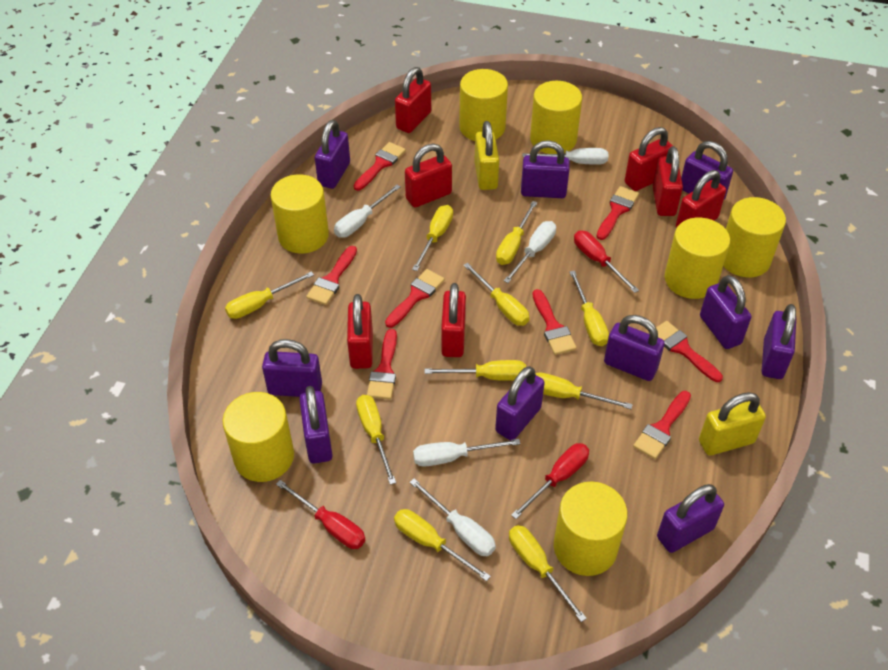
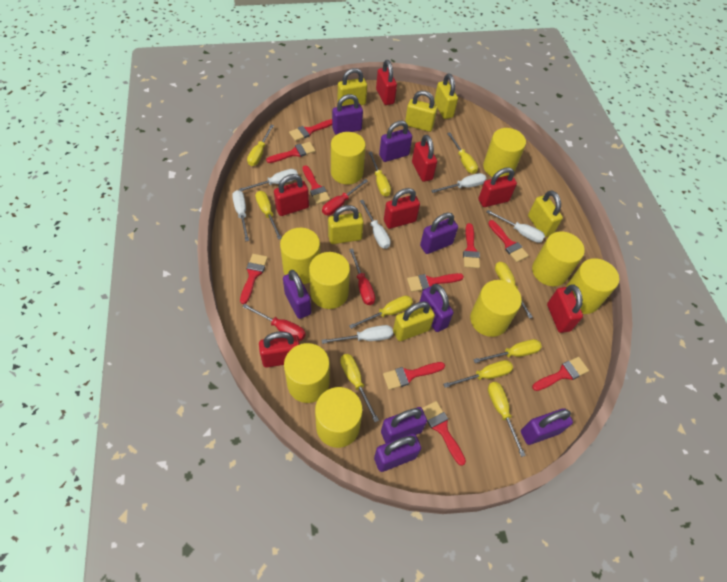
purple padlock: [262,339,322,397] [299,386,333,464] [315,120,350,189] [495,366,544,440] [521,140,570,198] [604,315,665,381] [657,484,724,553] [681,141,733,199] [700,275,751,349] [762,304,796,379] = 10 -> [283,270,311,319] [332,94,363,135] [374,433,421,472] [379,121,412,162] [381,407,427,443] [420,213,458,254] [420,284,454,332] [521,408,573,445] = 8
red brush: [306,246,357,305] [353,142,406,191] [367,329,397,400] [385,269,445,328] [532,289,577,355] [596,186,639,240] [633,391,691,459] [656,321,723,382] = 8 -> [240,254,268,304] [266,142,315,163] [289,119,332,141] [303,165,330,204] [383,362,445,390] [407,273,464,292] [422,401,466,466] [463,223,480,268] [488,220,529,262] [532,357,589,391] = 10
white screwdriver: [334,185,400,238] [410,478,496,556] [413,439,520,467] [504,221,556,283] [522,148,608,165] = 5 -> [232,190,249,241] [239,169,298,191] [321,325,393,344] [360,200,391,249] [431,173,487,193] [486,210,545,243] = 6
yellow cylinder: [223,392,294,482] [270,174,329,254] [459,69,508,141] [530,81,582,154] [554,482,628,576] [665,218,730,299] [723,197,786,277] = 7 -> [280,228,320,284] [284,343,330,403] [309,252,350,309] [315,387,363,448] [331,132,366,185] [470,280,522,337] [483,128,526,177] [532,231,585,286] [566,258,619,314] = 9
yellow padlock: [475,121,499,190] [699,392,766,456] = 2 -> [328,205,364,244] [338,68,367,106] [393,302,435,341] [405,91,438,132] [434,74,458,119] [528,190,563,237] = 6

